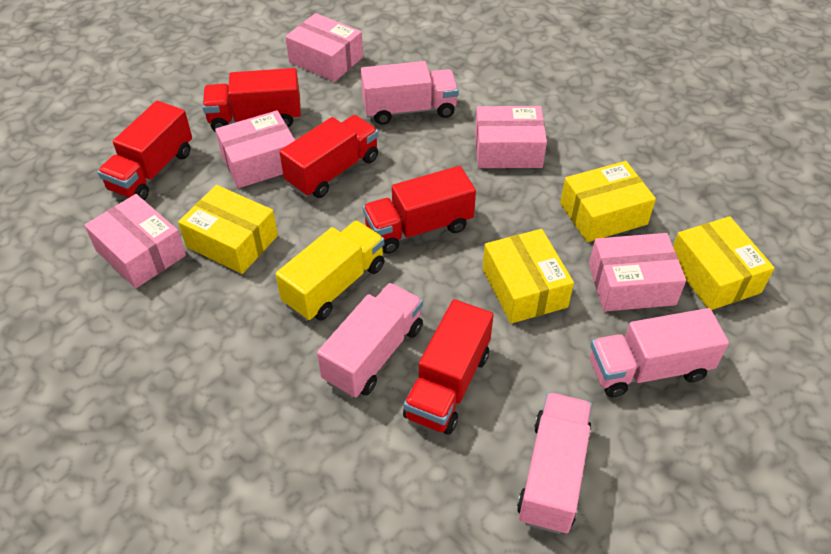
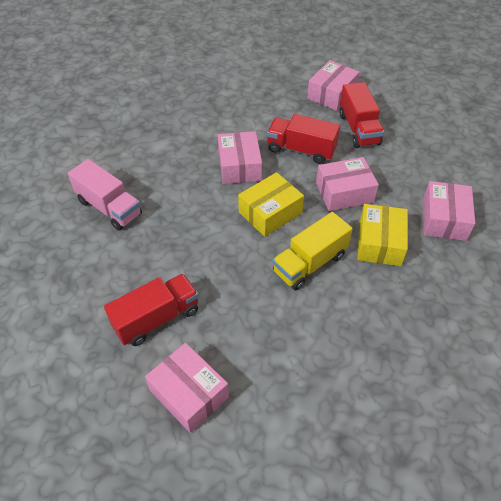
pink truck: [317,283,423,398] [361,61,459,125] [517,392,592,534] [590,308,729,398] = 4 -> [68,159,142,231] = 1
red truck: [97,101,192,200] [202,68,301,132] [280,115,379,198] [363,166,476,254] [403,299,494,435] = 5 -> [104,273,199,346] [267,114,340,164] [340,82,384,148] = 3
yellow box: [178,185,278,274] [482,229,574,324] [560,161,656,242] [673,216,774,310] = 4 -> [238,172,304,237] [357,204,408,266] = 2

